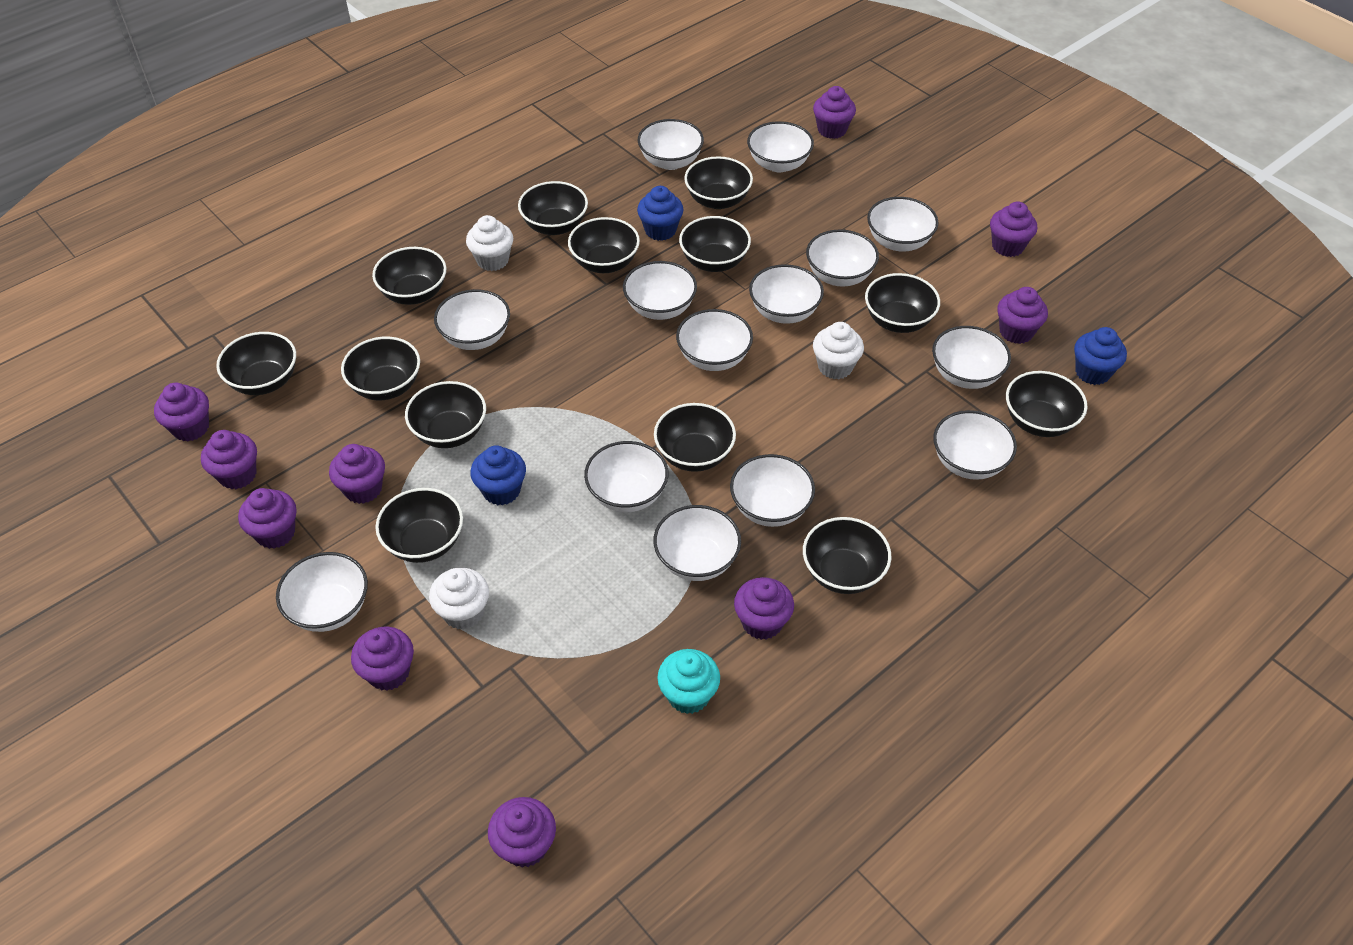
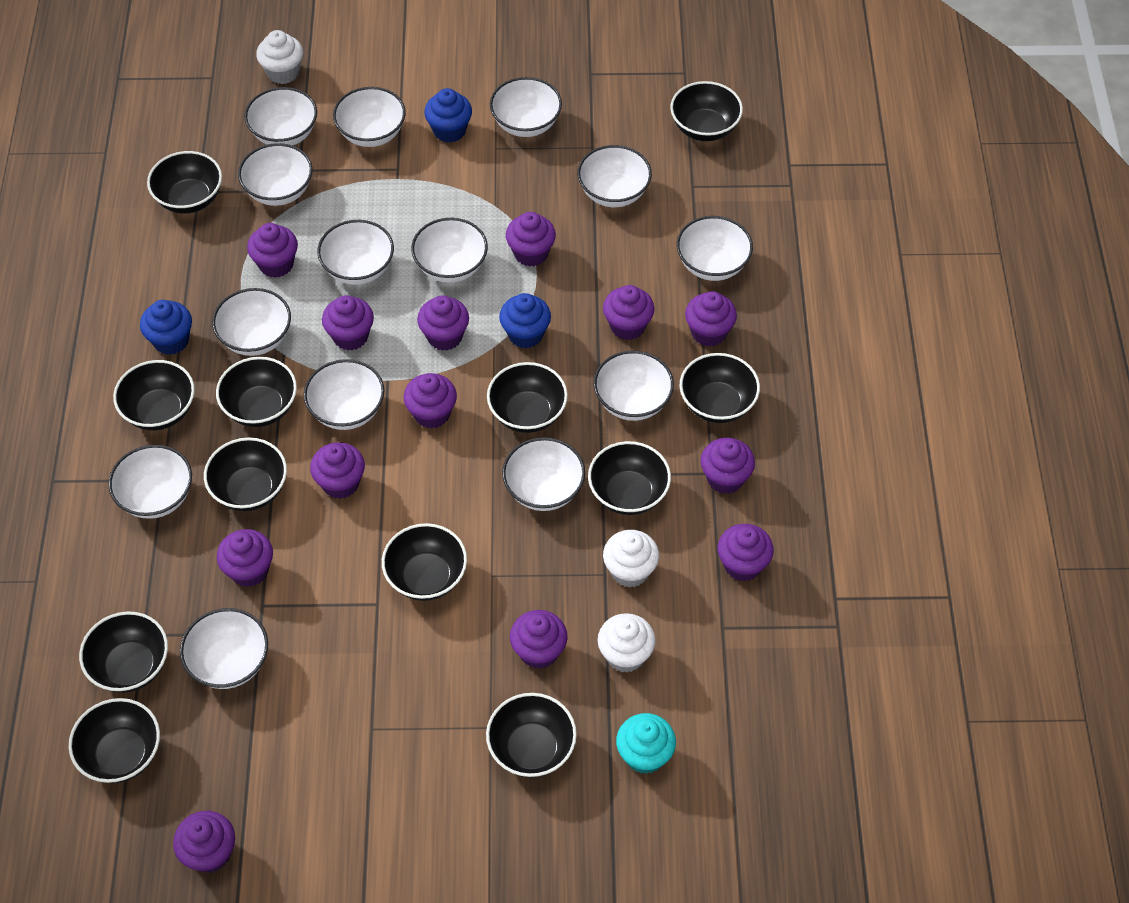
black bowl: [216,332,296,395] [341,337,420,400] [372,247,446,305] [375,488,463,563] [405,381,486,448] [518,181,588,235] [568,217,640,273] [654,403,736,472] [679,216,751,272] [684,156,753,209] [803,517,891,594] [865,273,940,333] [1006,371,1087,437] = 13 -> [69,698,160,783] [79,611,168,693] [113,360,195,430] [147,151,222,214] [204,437,287,511] [216,357,297,427] [382,523,467,601] [486,693,577,778] [487,362,568,433] [588,441,671,515] [670,81,743,141] [680,353,760,423] = 12
purple cupcake: [154,383,209,441] [201,430,257,489] [238,488,297,549] [329,444,385,504] [351,627,414,691] [488,797,556,868] [734,577,794,640] [813,86,856,139] [990,202,1037,257] [997,287,1048,344] = 10 -> [173,811,235,873] [217,529,273,587] [247,223,298,278] [310,442,365,499] [322,295,374,350] [404,373,457,429] [417,295,469,351] [506,212,556,267] [510,610,568,669] [603,285,655,340] [685,291,737,346] [700,438,755,494] [718,524,774,581] = 13

